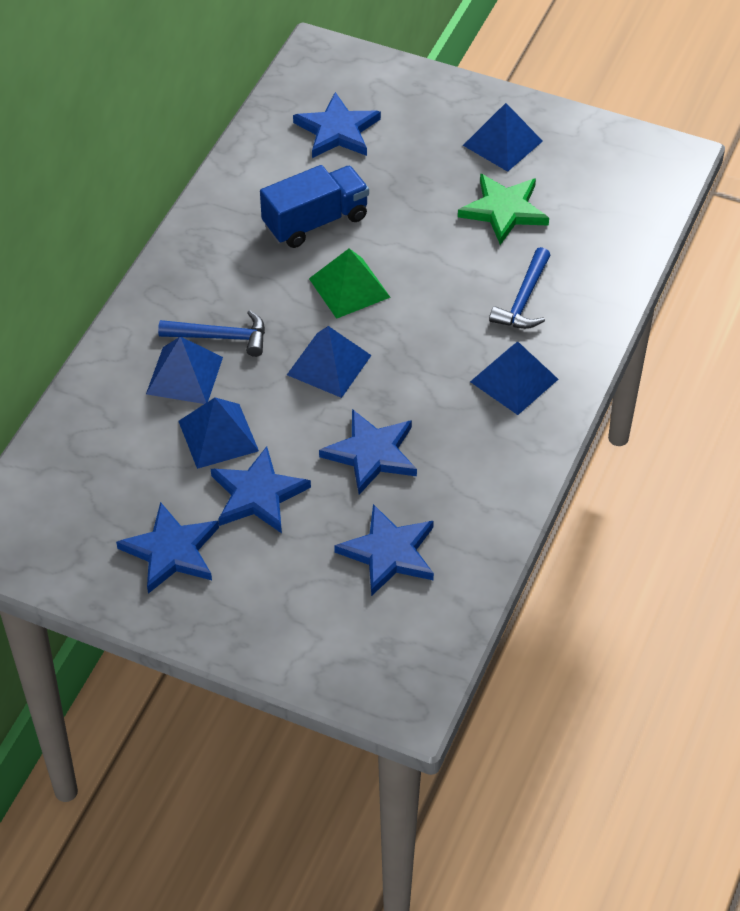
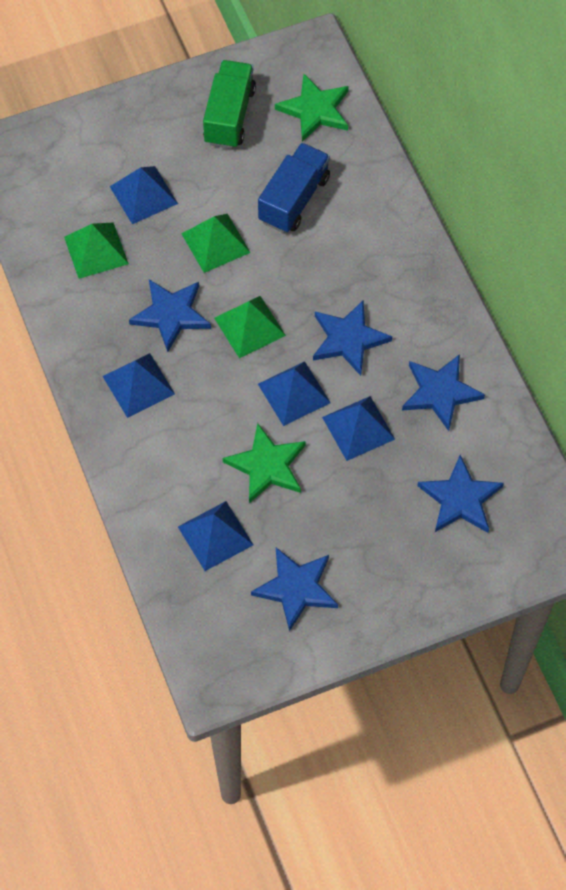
blue hammer: [158,310,265,357] [489,247,550,329] = 2 -> none = 0
green pyramid: [309,248,391,319] = 1 -> [64,222,129,279] [181,214,251,273] [214,296,286,358] = 3
green star: [458,174,549,245] = 1 -> [223,423,306,503] [275,74,349,142] = 2
green truck: none = 0 -> [203,60,256,149] = 1

